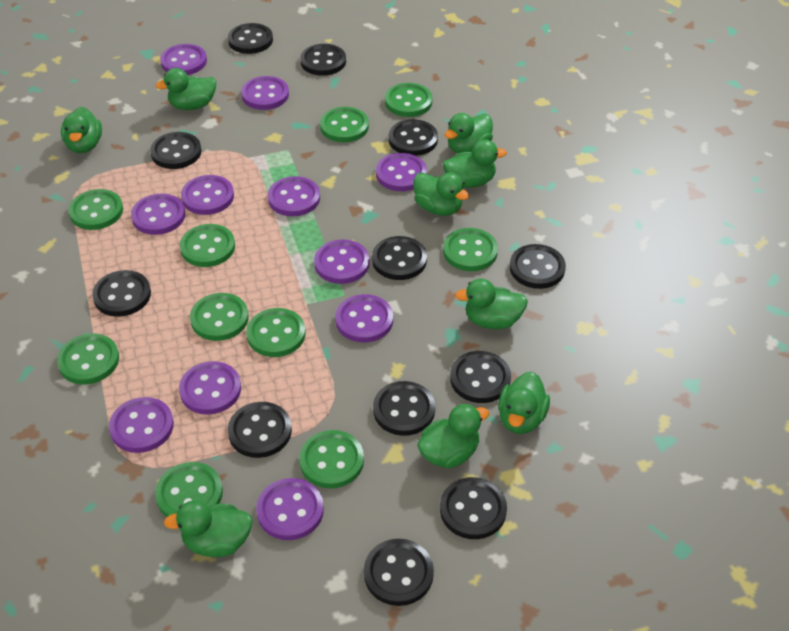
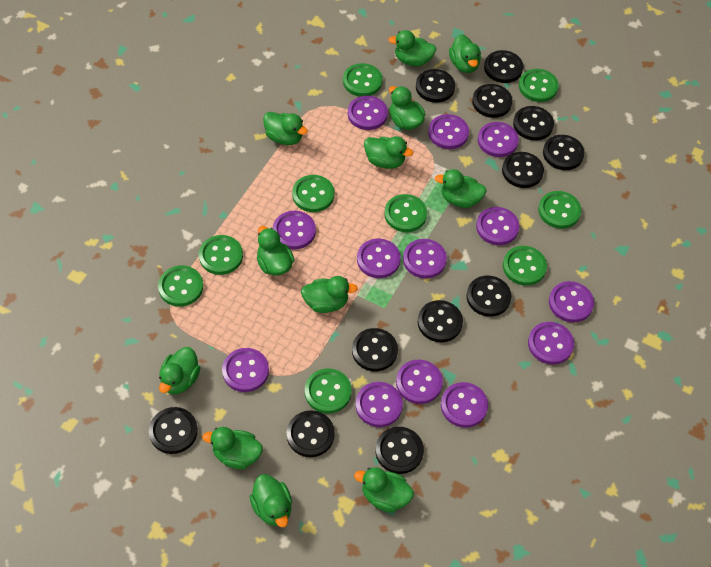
green button: [57,334,119,384] [68,189,123,230] [155,462,223,517] [180,224,235,267] [190,293,249,341] [246,308,306,357] [299,430,364,488] [320,107,369,142] [385,83,432,117] [443,228,498,271] = 10 -> [158,266,203,307] [199,235,243,275] [292,175,334,212] [305,369,352,414] [343,63,382,97] [384,194,427,232] [503,246,547,286] [519,69,559,102] [538,191,581,229] = 9
green duck: [61,107,102,153] [156,68,216,110] [164,500,253,557] [414,172,469,216] [417,404,489,468] [443,140,507,188] [445,113,493,153] [455,279,528,329] [498,372,550,434] = 9 -> [159,347,201,395] [202,427,263,469] [250,474,292,527] [257,226,295,276] [263,112,308,145] [301,276,358,313] [354,467,414,512] [364,136,413,169] [388,30,436,66] [389,86,425,130] [435,169,487,208] [449,34,481,73] = 12
purple button: [109,397,174,453] [131,194,185,235] [160,44,207,75] [179,361,241,415] [181,175,234,215] [241,76,289,110] [256,478,324,540] [268,176,320,216] [314,240,370,284] [335,294,393,342] [376,153,427,191] = 11 -> [222,348,269,392] [273,211,316,249] [348,96,388,130] [356,382,403,427] [357,239,401,278] [396,360,443,404] [403,239,447,278] [428,114,469,149] [441,382,488,428] [476,207,520,245] [478,122,519,157] [528,322,574,365] [549,281,594,323] = 13

